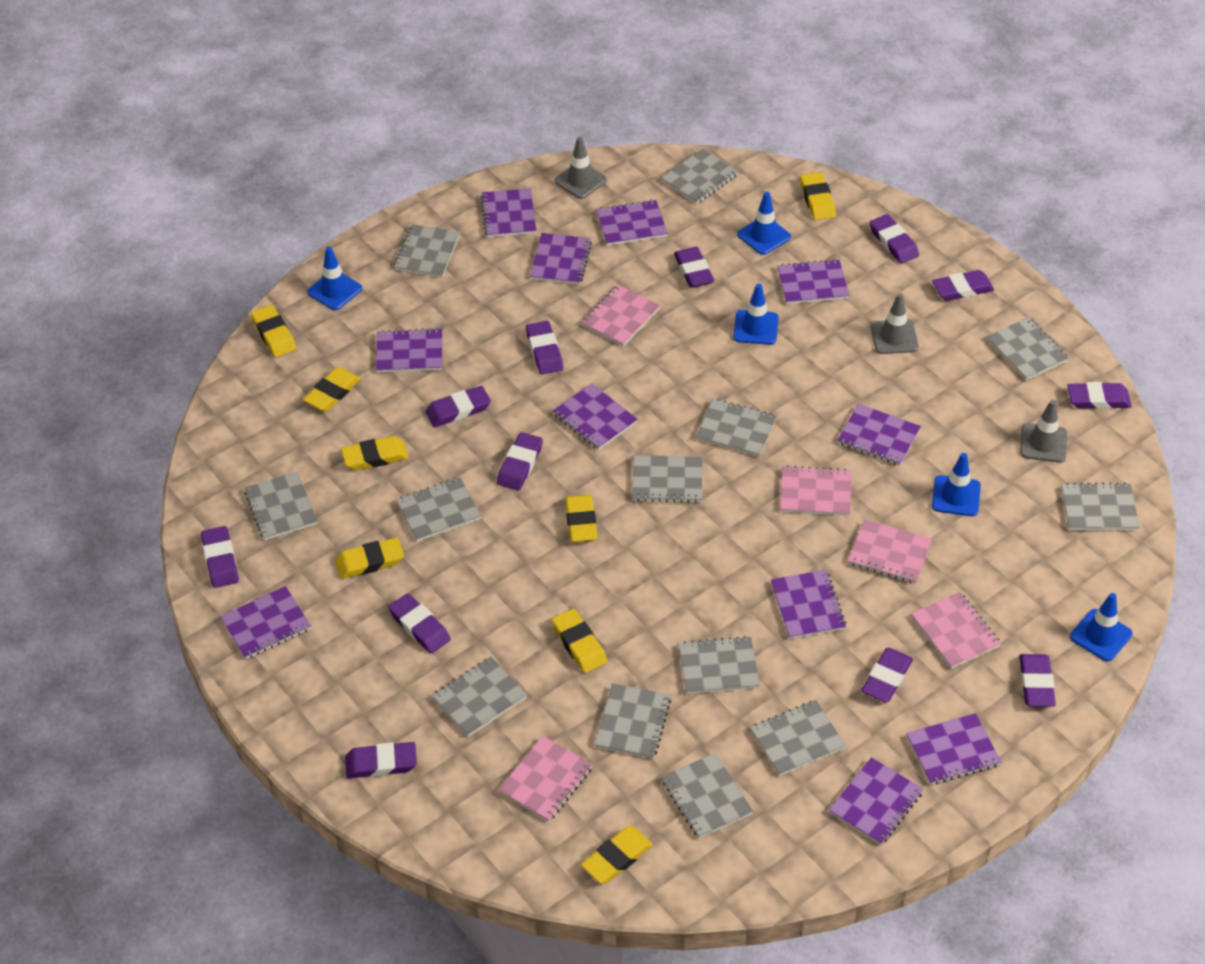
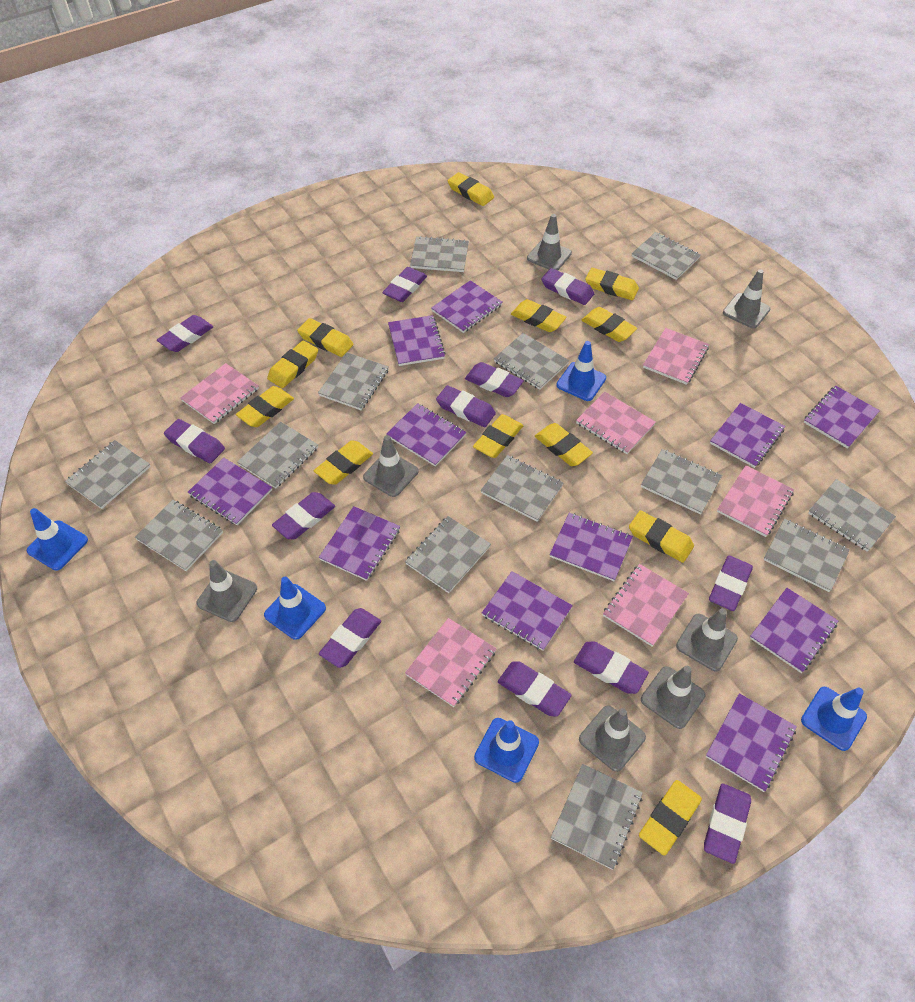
grey traffic cone: [555,137,607,199] [871,293,919,354] [1020,400,1067,463] = 3 -> [197,560,257,622] [363,435,418,497] [527,214,572,271] [579,705,646,772] [641,666,705,729] [676,608,738,671] [723,269,770,328] = 7
pink notebook: [498,736,593,822] [581,285,660,346] [780,465,851,516] [848,519,932,584] [911,592,1001,669] = 5 -> [180,363,259,424] [405,618,497,707] [576,392,656,454] [603,564,689,647] [643,328,709,385] [717,465,794,537] = 6
yellow eraser: [251,305,297,357] [303,367,361,411] [335,538,404,579] [341,436,409,470] [551,609,607,673] [565,495,598,542] [581,826,653,883] [800,172,836,220] = 8 -> [236,386,294,427] [267,340,318,388] [297,318,353,357] [314,440,373,485] [448,172,494,206] [473,414,524,458] [511,299,566,332] [535,423,593,466] [582,307,637,342] [585,268,639,300] [629,510,694,563] [639,780,702,856] = 12

